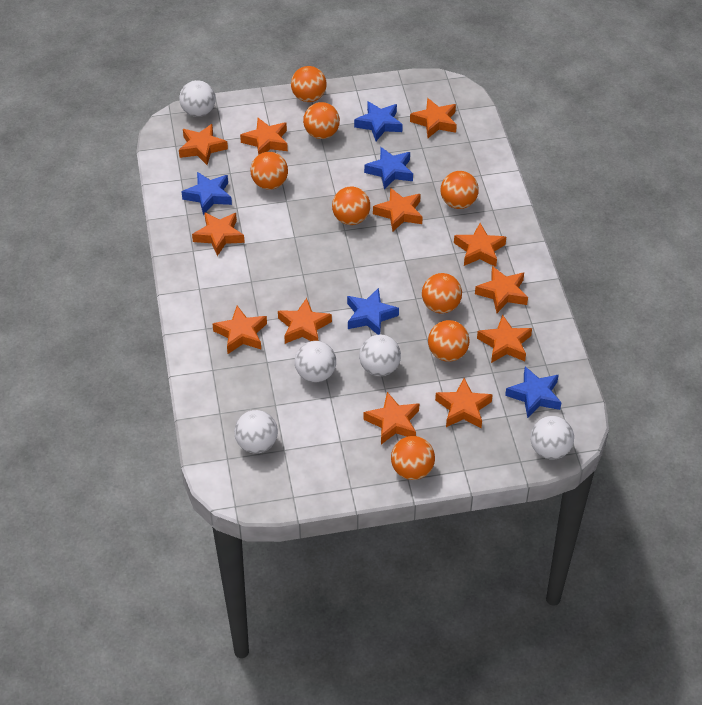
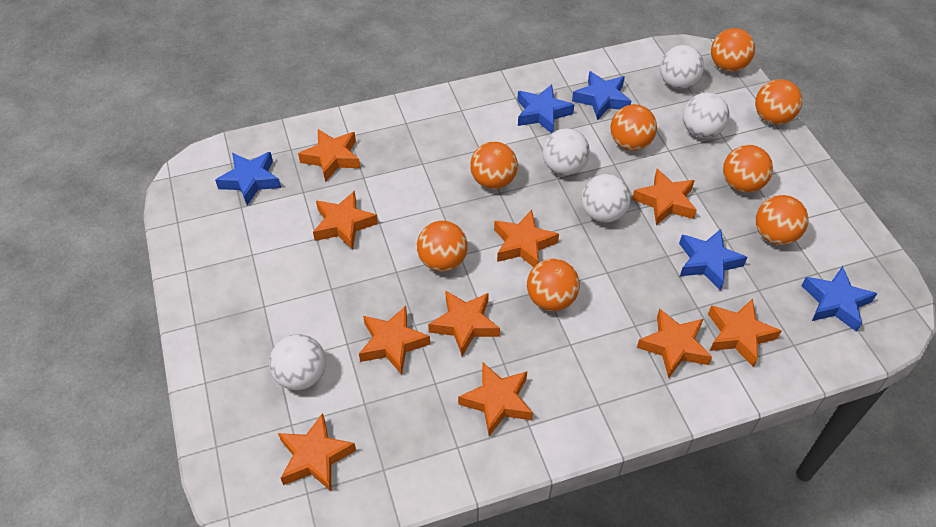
orange star: [179,124,228,165] [192,212,245,256] [213,306,267,354] [240,118,288,155] [278,298,332,344] [363,392,419,444] [373,188,423,232] [410,98,457,138] [435,378,493,428] [454,223,506,267] [475,266,528,313] [477,314,532,363] = 12 -> [278,413,356,491] [298,129,360,182] [313,191,378,250] [359,306,430,375] [428,290,500,356] [458,362,533,436] [494,210,559,267] [632,169,697,225] [637,309,712,378] [708,299,781,367] = 10

